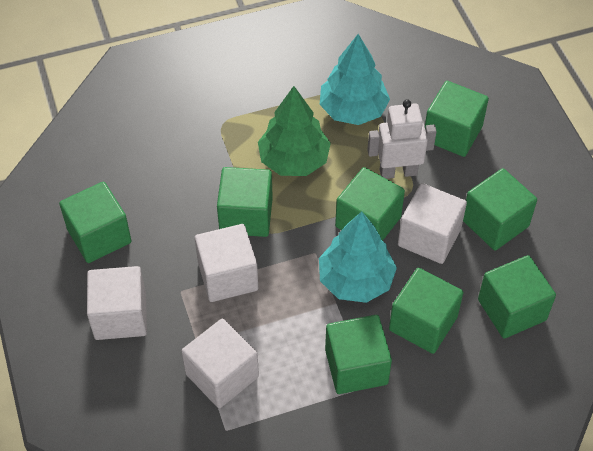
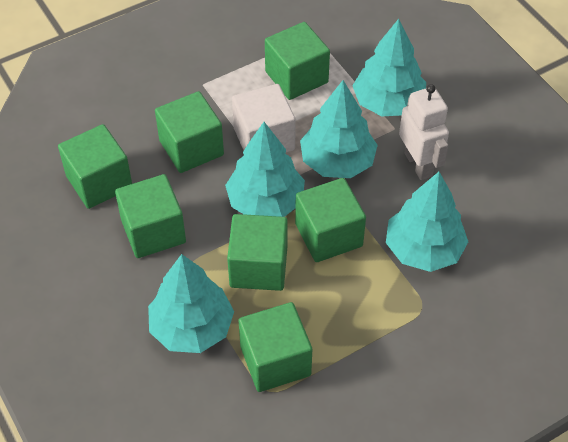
green cube: [59,182,132,263] [217,167,273,237] [325,315,392,394] [335,167,405,241] [389,268,464,354] [425,81,489,157] [463,168,537,251] [478,255,556,339] = 8 -> [58,124,132,209] [115,174,186,258] [155,91,224,173] [227,214,288,291] [239,302,312,392] [265,22,330,100] [295,178,366,262] = 7
green tree: [258,86,331,176] = 1 -> none = 0
turquoise tree: [319,211,397,303] [320,34,390,125] = 2 -> [148,254,234,353] [225,122,305,217] [300,80,378,178] [352,19,426,116] [386,172,468,272] = 5
white cube: [87,266,147,340] [182,319,259,408] [195,224,258,302] [398,183,467,264] = 4 -> [232,84,296,152] = 1

